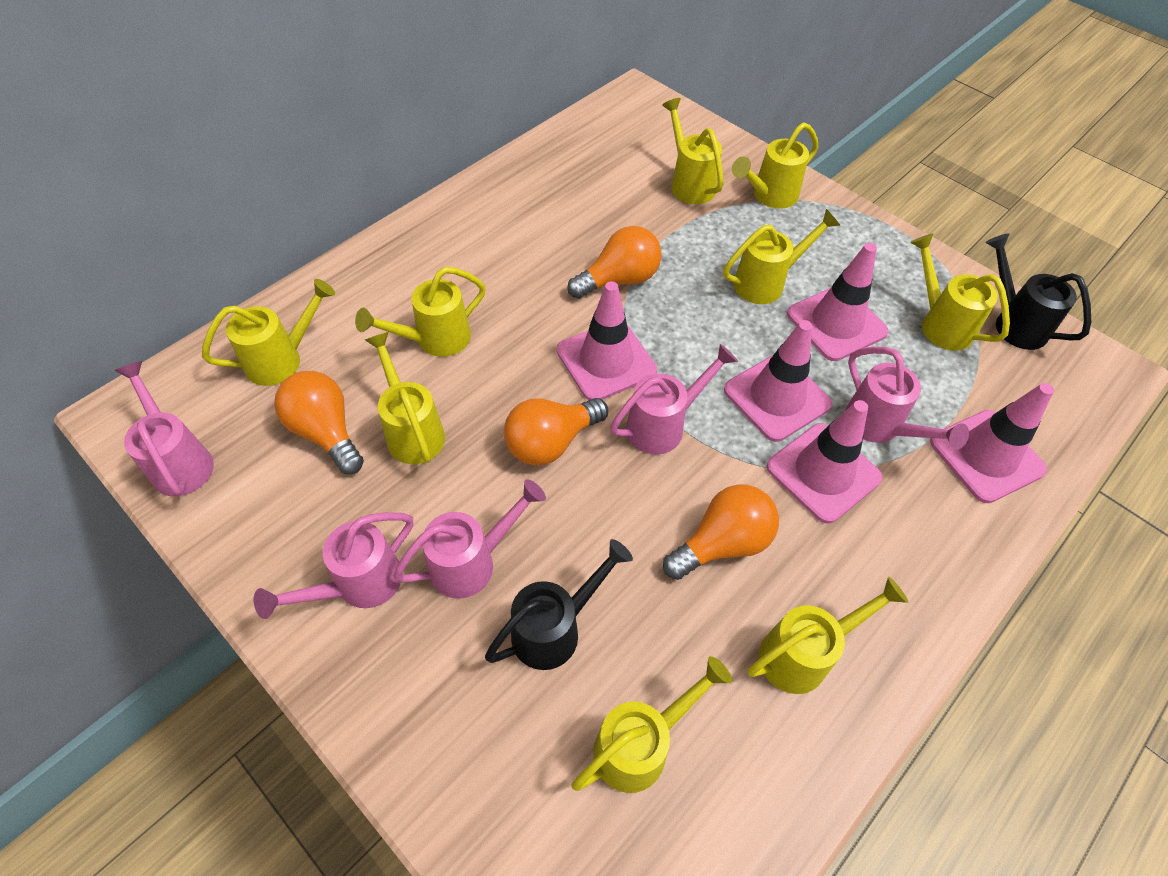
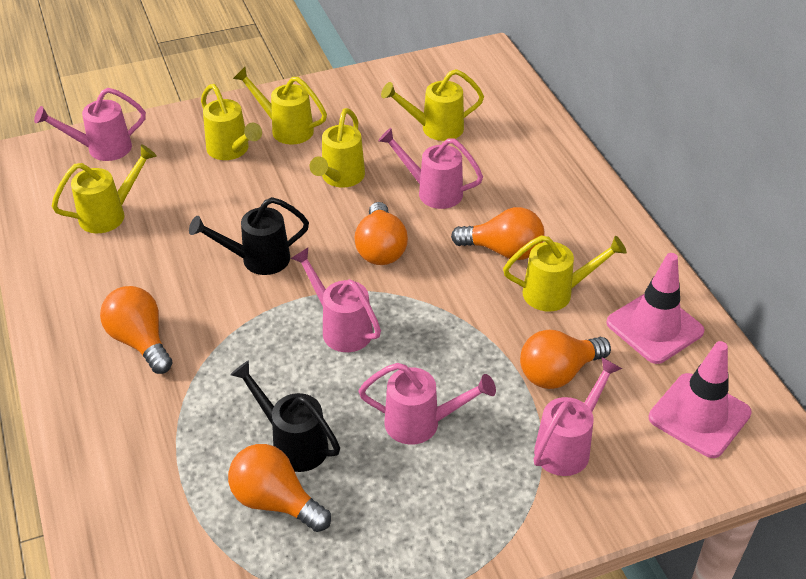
orange light bulb: [274,371,364,474] [504,398,608,465] [567,226,662,299] [663,484,779,580] = 4 -> [100,286,173,374] [228,444,331,532] [354,202,408,265] [451,207,544,260] [520,330,611,389] = 5
pink traffic cone: [557,281,657,400] [724,320,832,442] [767,400,883,523] [787,243,889,361] [930,383,1054,503] = 5 -> [606,253,705,364] [649,341,752,458] = 2
yellow watering can: [202,279,335,386] [355,267,486,357] [365,332,445,464] [572,656,732,793] [662,98,724,204] [723,209,840,304] [732,122,818,209] [747,577,908,694] [910,233,1010,351] = 9 -> [51,144,157,233] [201,84,262,160] [233,67,327,145] [309,108,365,187] [381,69,484,141] [503,235,627,311] = 6

